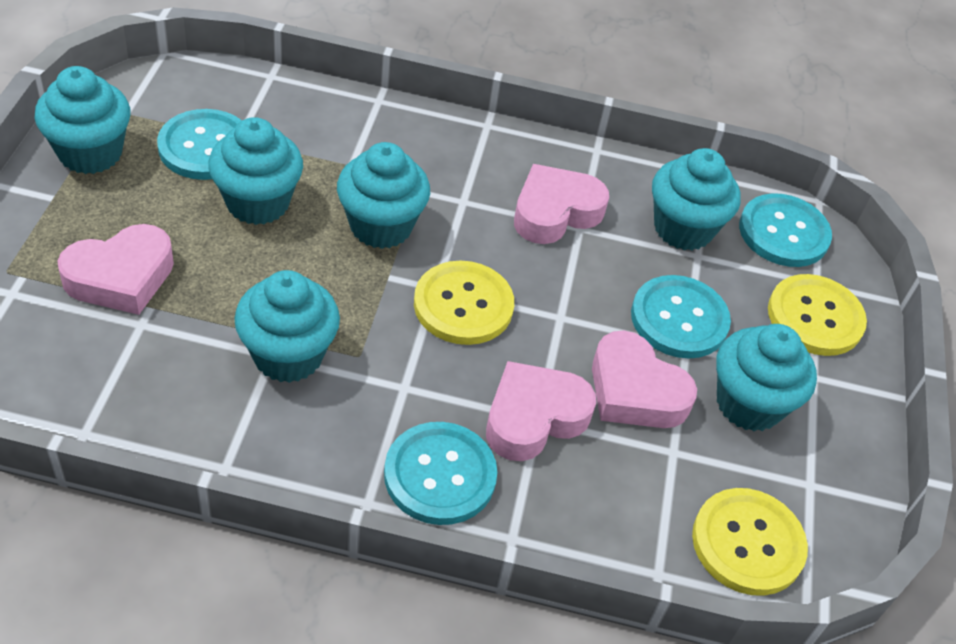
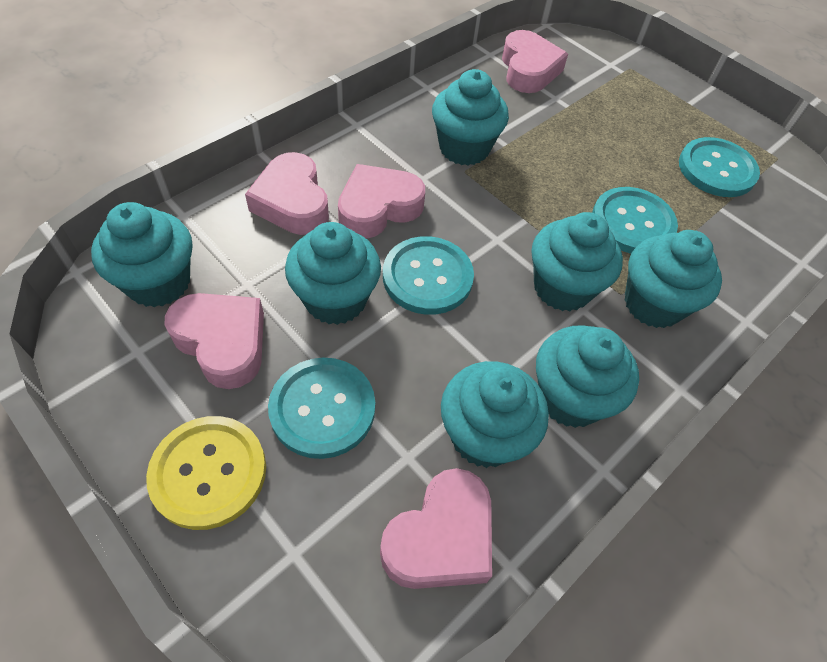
pink heart: [57,224,174,315] [486,361,596,461] [514,164,609,244] [592,330,697,428] = 4 -> [165,293,264,389] [245,152,329,235] [338,164,425,239] [380,468,492,589] [502,30,568,93] = 5
turquoise cupcake: [34,66,130,174] [208,117,303,225] [234,270,340,383] [337,142,430,249] [652,148,741,251] [716,324,817,432] = 6 -> [91,202,193,307] [285,222,381,325] [432,69,509,166] [441,361,549,468] [531,212,623,312] [536,325,639,428] [624,230,722,328] = 7
yellow button: [414,261,514,345] [692,488,808,596] [768,274,867,356] = 3 -> [146,416,266,530] = 1

